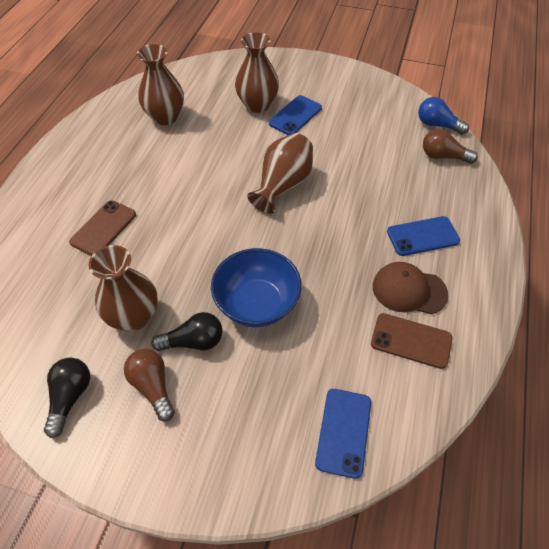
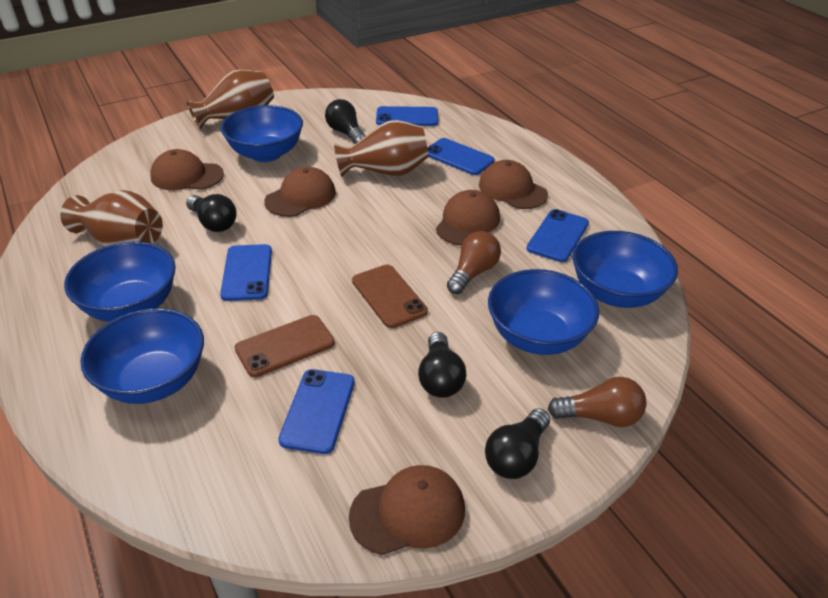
black light bulb: [44,358,90,438] [151,312,223,351] = 2 -> [186,194,237,232] [325,99,366,144] [418,332,466,398] [485,408,550,479] = 4
blue bowl: [211,248,302,327] = 1 -> [64,242,176,322] [80,308,204,404] [221,105,303,162] [488,269,599,355] [573,231,678,308] = 5
blue light bulb: [418,97,469,135] = 1 -> none = 0
blue phone: [269,95,322,135] [315,389,371,479] [387,216,460,256] = 3 -> [220,244,272,301] [278,369,355,454] [376,106,438,126] [427,138,495,175] [527,209,589,262] = 5
brown cap: [373,262,448,314] = 1 -> [150,149,224,190] [264,167,336,217] [349,465,465,555] [436,190,500,246] [479,160,548,209] = 5
brown vase: [89,245,158,331] [137,44,184,125] [235,32,279,113] [247,133,313,214] = 4 -> [60,190,163,247] [186,69,274,130] [334,120,429,177] = 3

